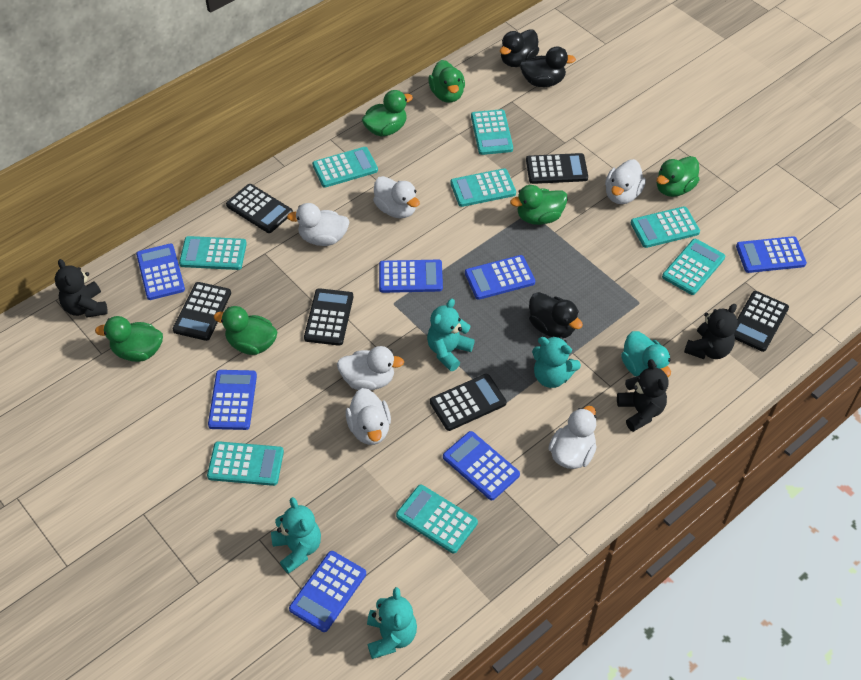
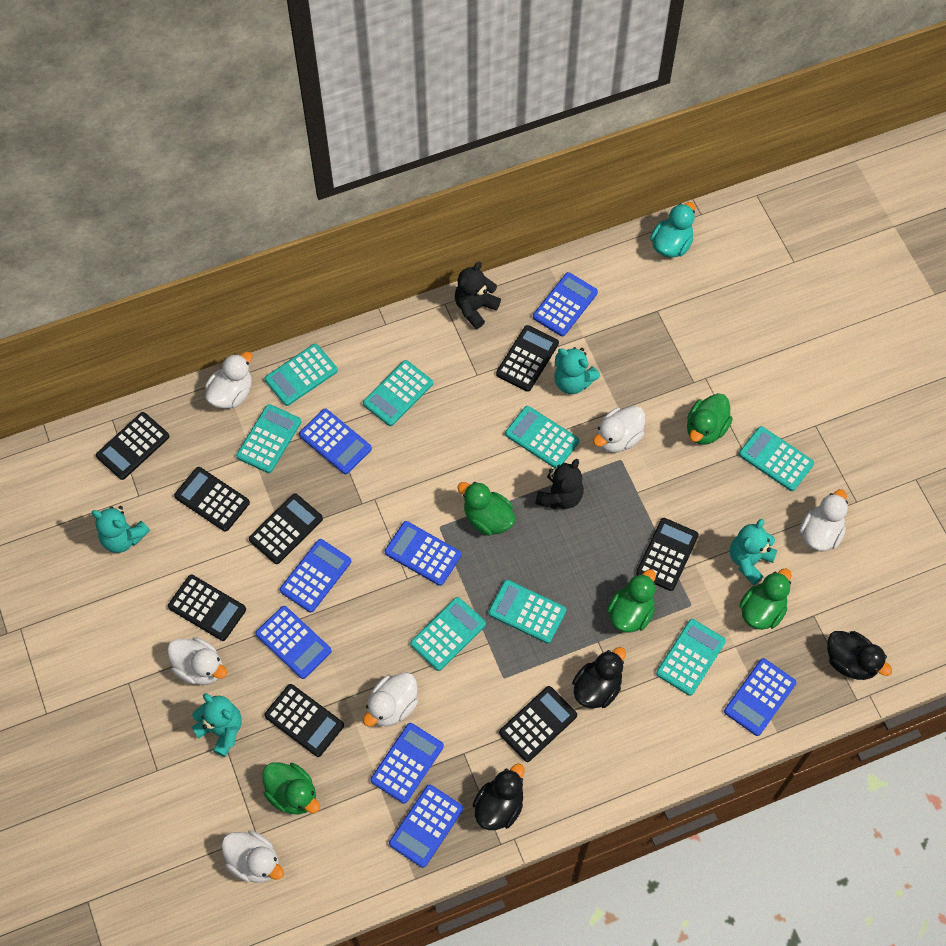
black calculator: [172,282,231,341] [226,184,293,233] [304,288,353,346] [430,374,506,431] [526,153,588,184] [734,291,789,352] = 6 -> [96,412,170,480] [168,575,246,641] [174,467,250,532] [249,494,323,564] [264,684,344,757] [496,325,559,392] [499,686,577,762] [636,518,699,591] = 8
black teddy bear: [55,259,108,318] [617,359,668,432] [684,304,738,359] = 3 -> [455,262,501,329] [535,459,584,509] = 2
blue calculator: [136,244,185,300] [208,370,257,430] [289,551,366,632] [379,260,443,293] [443,431,520,500] [465,255,535,300] [736,236,807,273] = 7 -> [255,606,332,679] [280,539,351,613] [299,409,372,474] [370,723,444,804] [385,521,461,586] [389,785,463,868] [533,272,598,336] [724,658,796,736] = 8
green duck: [95,316,163,362] [214,306,278,355] [362,90,413,137] [428,60,465,103] [510,185,568,225] [657,156,700,197] = 6 -> [262,762,320,815] [457,482,515,536] [607,569,656,633] [687,393,733,445] [739,568,791,630] = 5

